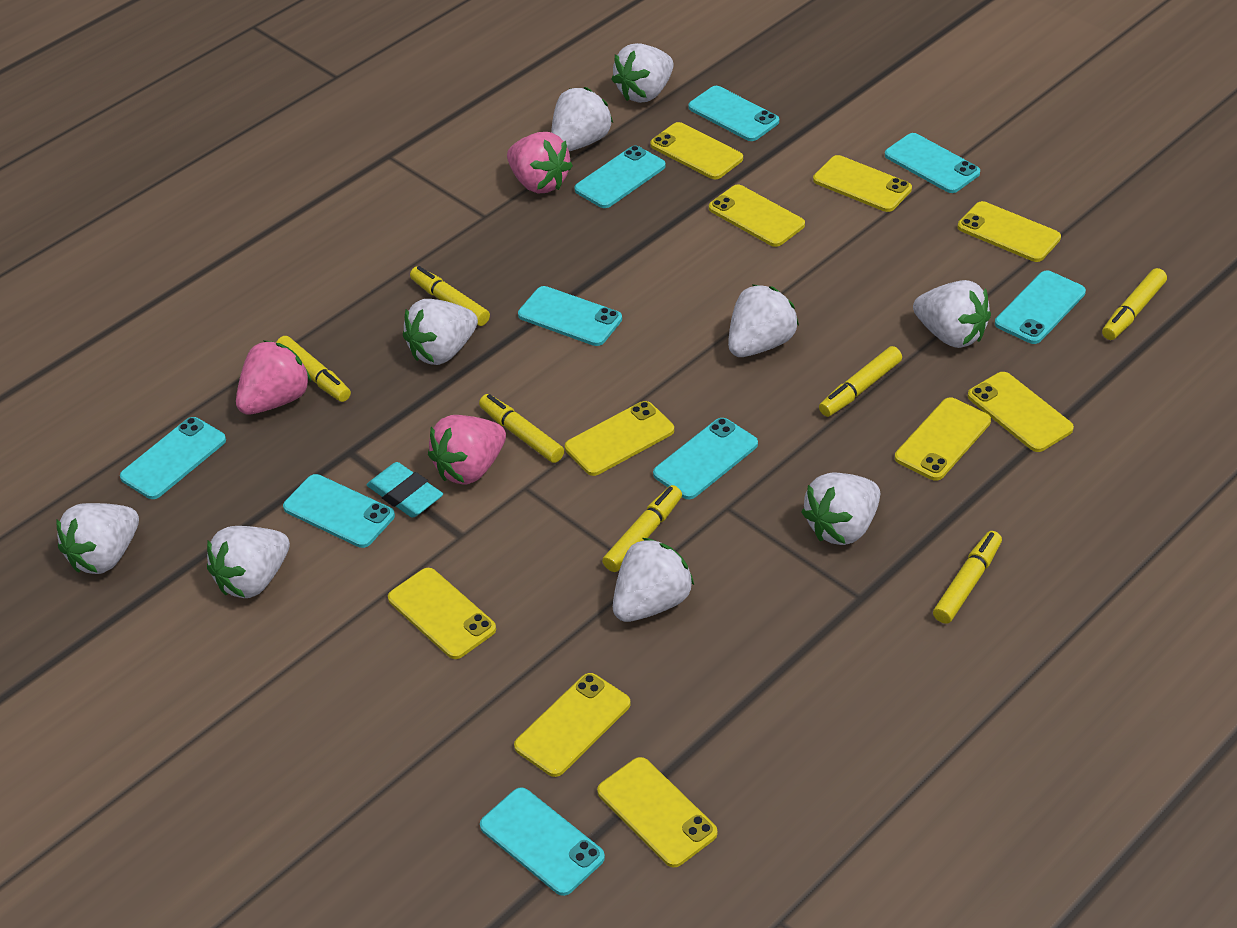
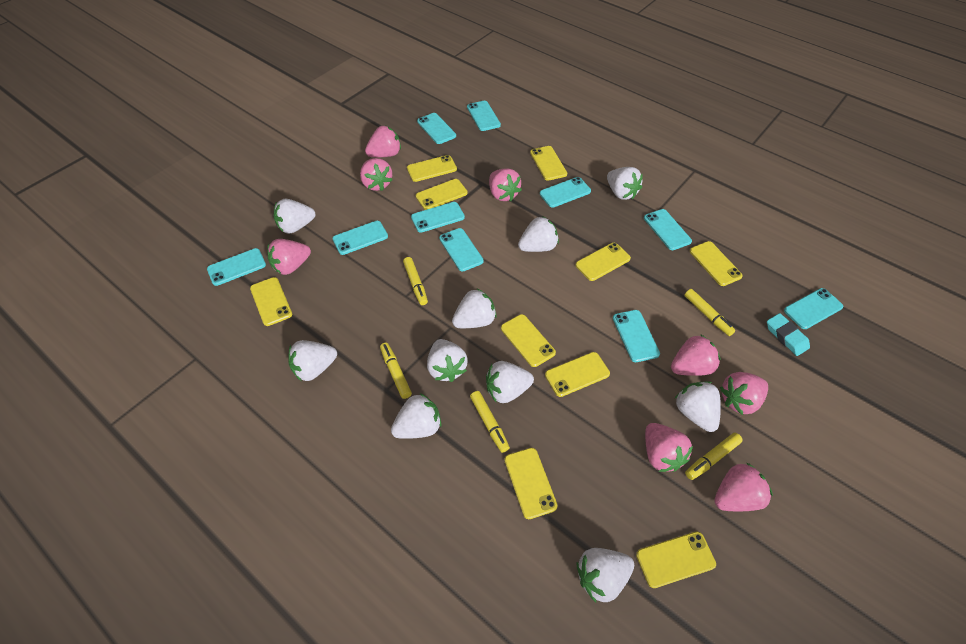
pink strawberry: [236,340,311,415] [428,415,506,484] [507,132,573,193] = 3 -> [267,239,311,275] [360,158,392,191] [365,125,401,157] [489,168,522,201] [645,423,693,472] [671,334,721,376] [714,462,773,511] [720,372,768,415] = 8
turquoise phone: [120,417,226,499] [283,474,395,548] [480,787,605,896] [518,286,622,346] [574,146,666,208] [653,418,758,499] [688,86,779,141] [885,133,980,193] [995,270,1086,344] = 9 -> [207,248,266,286] [332,221,388,255] [411,202,465,233] [417,113,456,144] [439,228,484,271] [467,101,501,131] [540,177,591,208] [613,310,660,362] [644,209,692,250] [784,288,843,329] = 10
white strawberry: [57,503,139,574] [207,526,290,598] [403,299,478,365] [551,87,613,151] [611,43,674,103] [613,538,694,622] [728,284,799,357] [801,472,880,545] [913,280,991,348] = 9 -> [274,199,316,234] [288,340,337,381] [391,393,442,439] [427,339,468,382] [452,289,497,328] [486,361,534,403] [518,216,559,252] [577,548,634,602] [607,167,643,200] [675,381,721,432] = 10
yellow marker: [276,336,351,402] [410,266,490,326] [479,394,564,463] [602,485,682,572] [819,346,902,417] [933,531,1002,624] [1102,268,1167,340] = 7 -> [380,343,412,399] [403,257,428,305] [470,391,510,453] [684,289,735,336] [685,432,743,480] = 5

